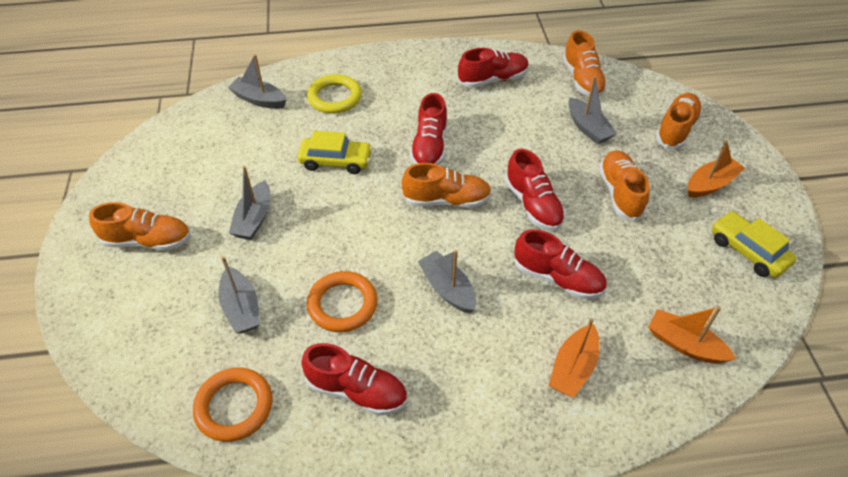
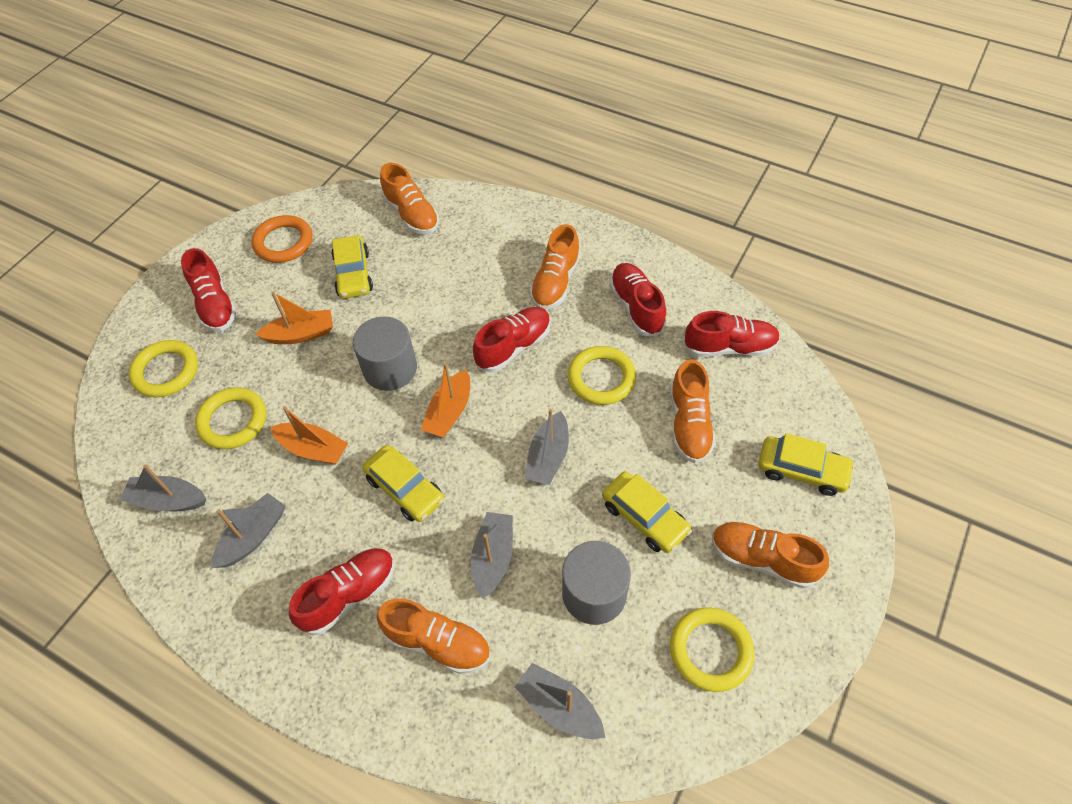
grey cylinder: none = 0 -> [353,316,417,391] [562,541,631,625] = 2
orange ring: [193,368,273,442] [307,271,378,332] = 2 -> [252,215,312,263] = 1
yellow car: [297,131,372,174] [712,211,797,278] = 2 -> [331,235,373,299] [362,445,444,522] [602,471,692,553] [758,433,855,496] = 4
yellow ring: [307,74,362,113] = 1 -> [129,340,198,397] [195,387,266,449] [568,346,636,405] [670,607,755,692] = 4

